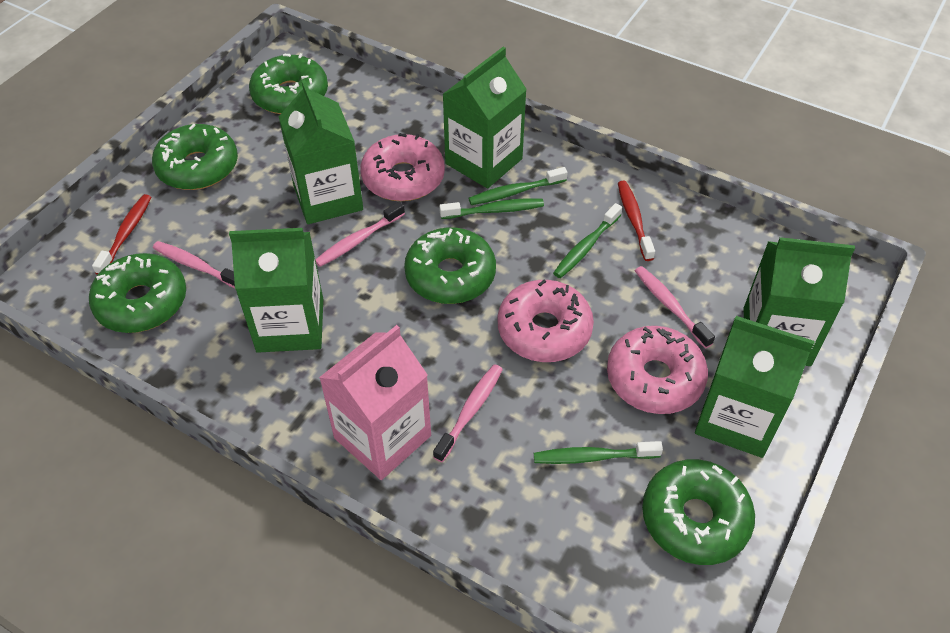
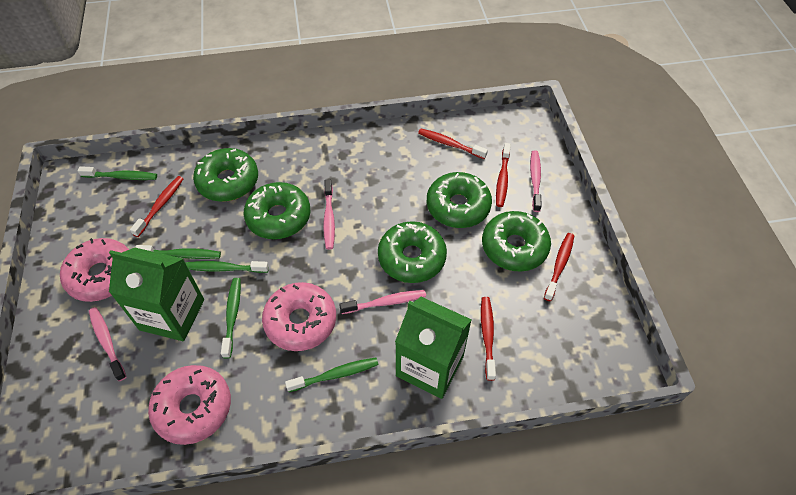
green carton: [229,228,323,353] [279,79,363,224] [442,47,527,189] [695,316,815,458] [744,237,855,366] = 5 -> [109,248,204,341] [395,297,472,399] = 2
green toothbrush: [439,198,544,219] [468,167,568,205] [534,441,663,464] [553,203,622,278] = 4 -> [78,166,157,180] [135,245,221,259] [185,261,269,273] [221,278,241,358] [285,357,378,392] = 5
pink carton: [319,325,431,480] = 1 -> none = 0
red toothbrush: [92,194,151,275] [618,181,655,261] = 2 -> [130,176,183,237] [418,129,488,159] [481,297,496,381] [496,143,511,207] [544,233,574,301] = 5

